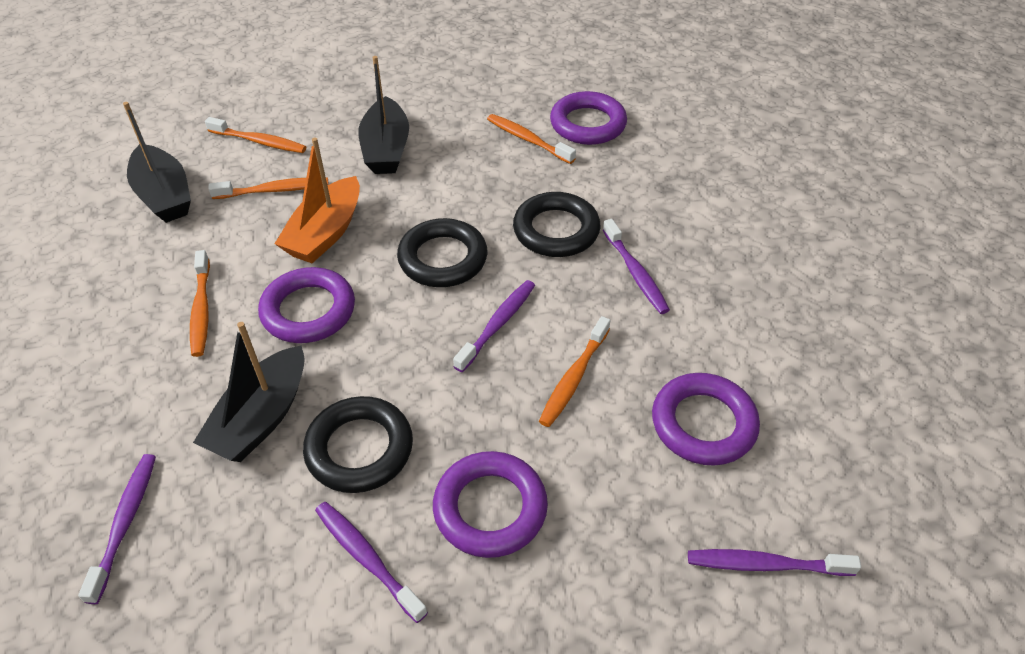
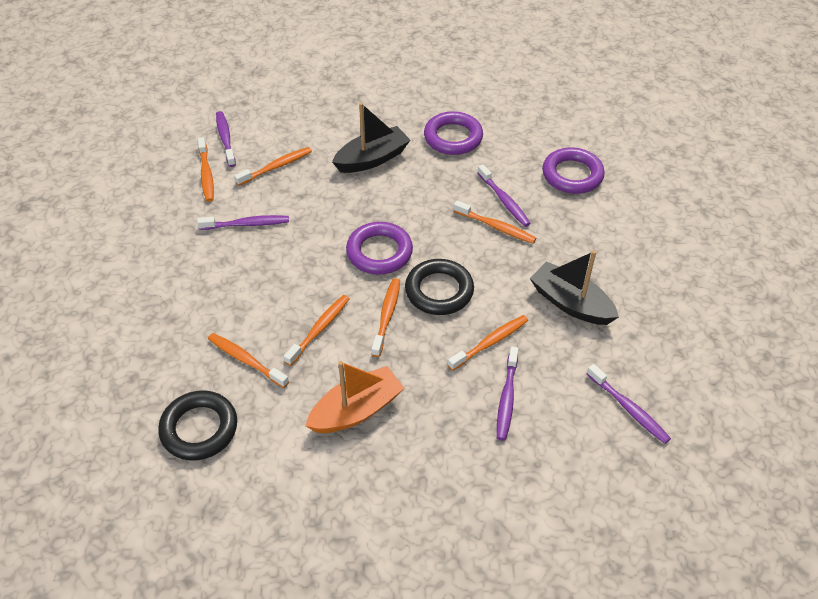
black boat: [123,102,191,223] [193,322,305,462] [358,56,409,174] = 3 -> [332,102,410,173] [530,250,619,325] = 2
black ring: [303,396,413,493] [397,218,487,287] [513,192,601,257] = 3 -> [158,390,237,460] [405,259,474,315] = 2
orange toothbrush: [190,250,210,357] [205,117,306,153] [208,177,329,199] [487,114,576,164] [539,316,611,427] = 5 -> [198,137,214,202] [208,333,289,388] [234,147,312,186] [284,295,349,366] [371,278,400,357] [448,315,528,371] [454,200,536,244] = 7
purple ring: [258,267,355,343] [433,451,548,558] [550,91,627,145] [652,373,760,466] = 4 -> [346,222,413,275] [424,111,483,155] [542,147,605,194] = 3

